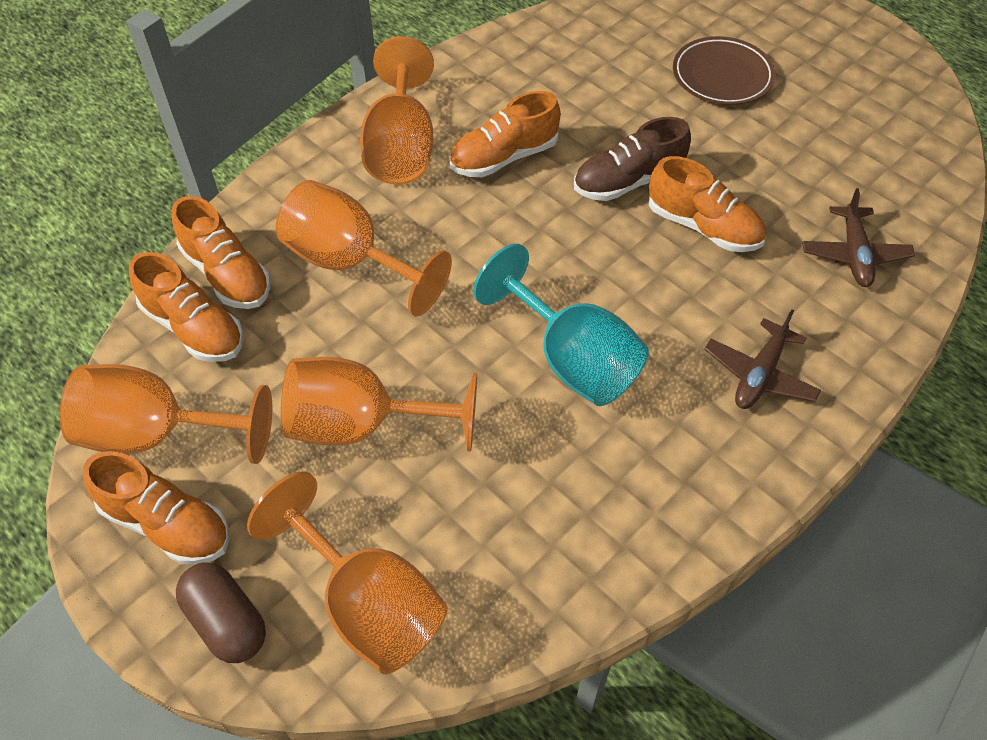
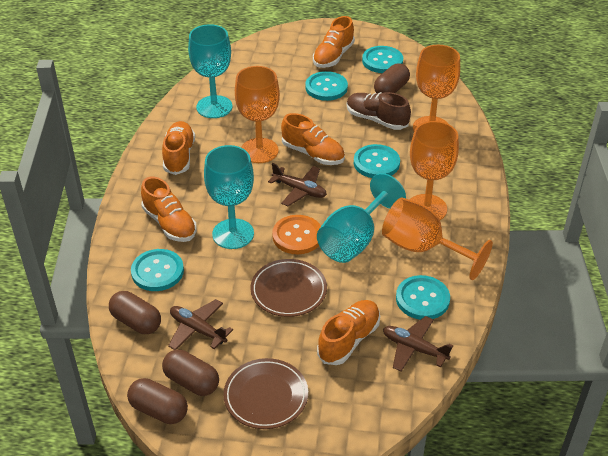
brown capsule: [176,562,266,663] = 1 -> [109,291,161,334] [127,378,188,424] [162,350,219,396] [374,63,410,93] = 4
brown plane: [704,309,821,409] [802,188,915,287] = 2 -> [168,299,233,350] [268,163,327,206] [383,316,453,372] = 3
brown plate: [673,36,776,105] = 1 -> [223,358,308,429] [250,259,327,317] = 2
orange button: none = 0 -> [272,215,321,254] = 1
orange goblet: [59,364,272,464] [247,472,448,674] [276,180,452,317] [281,357,477,452] [360,36,434,184] = 5 -> [235,66,280,163] [382,197,493,280] [410,121,459,220] [413,45,460,131] = 4
turquoise button: none = 0 -> [131,249,184,291] [305,71,348,101] [354,144,400,178] [362,46,403,73] [396,275,450,320] = 5
turquoise goblet: [474,244,649,406] = 1 -> [188,24,232,118] [204,145,254,249] [317,173,406,263] = 3

